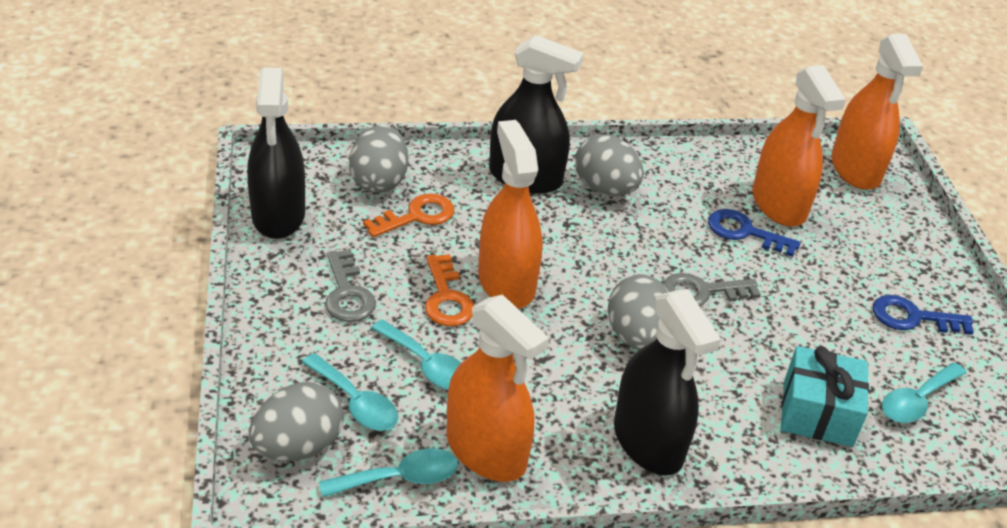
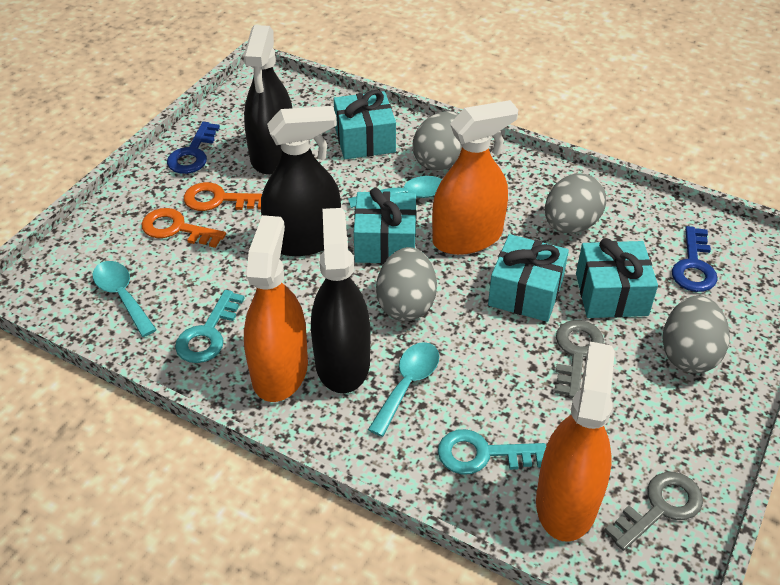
orange spray bottle: [446,294,549,482] [478,120,543,309] [752,65,846,226] [831,34,923,190] = 4 -> [244,215,308,402] [432,100,518,255] [536,342,615,542] = 3
turquoise gift: [781,346,869,447] = 1 -> [334,90,396,159] [354,188,417,264] [488,234,569,322] [576,238,658,318] = 4
turquoise key: none = 0 -> [175,290,245,363] [438,429,546,475] = 2
turquoise spoon: [302,353,398,431] [319,448,458,497] [371,319,461,389] [882,363,966,423] = 4 -> [92,261,157,337] [348,176,442,208] [368,342,439,437] = 3

